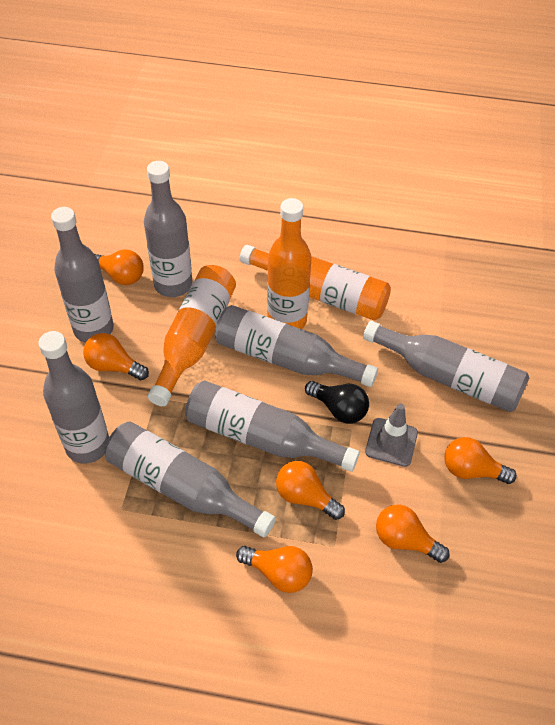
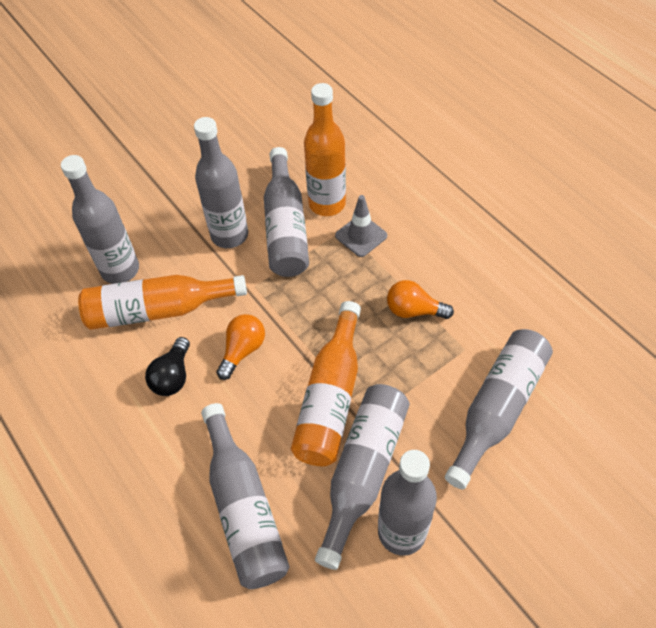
orange light bulb: [83,333,149,380] [95,249,144,285] [236,546,313,593] [276,461,345,520] [376,504,450,563] [444,437,517,484] = 6 -> [216,314,265,380] [387,280,454,319] = 2

